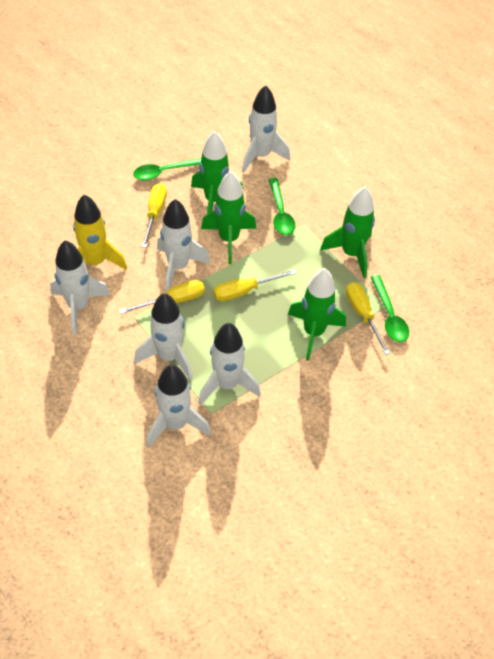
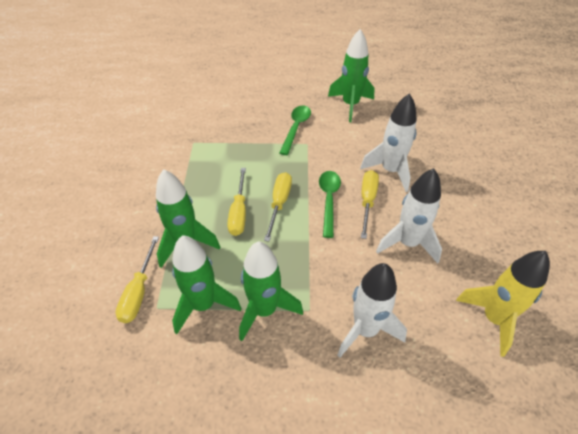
green spoon: [133,158,201,181] [268,178,295,235] [371,275,409,342] = 3 -> [279,106,311,155] [319,171,341,238] = 2
white rocket: [50,240,110,335] [134,293,193,380] [146,364,211,448] [157,199,210,291] [198,323,261,405] [242,85,290,173] = 6 -> [338,263,407,357] [360,93,417,192] [376,168,442,264] = 3

